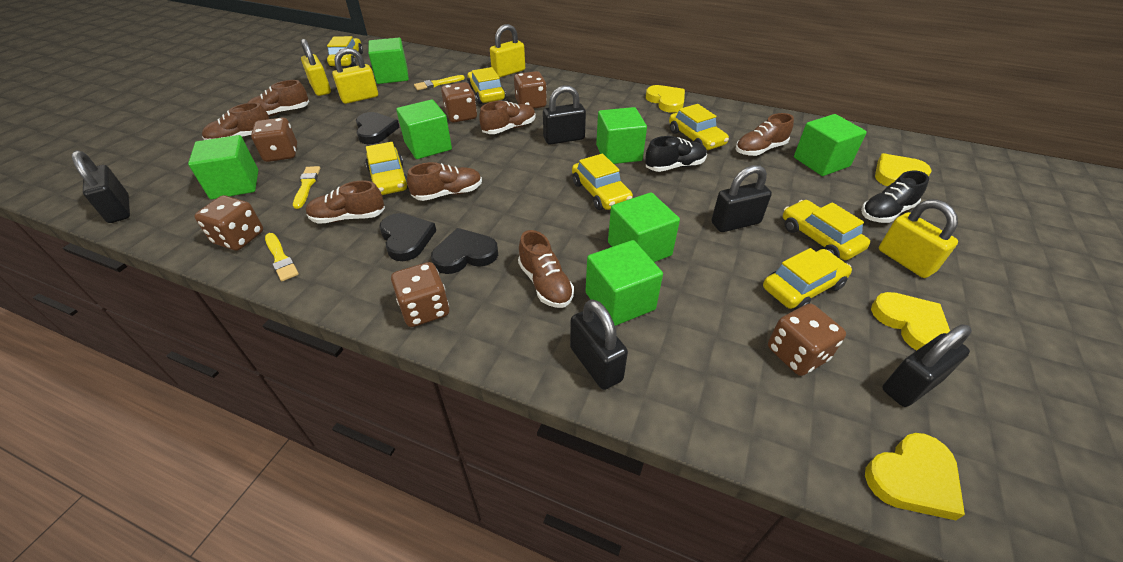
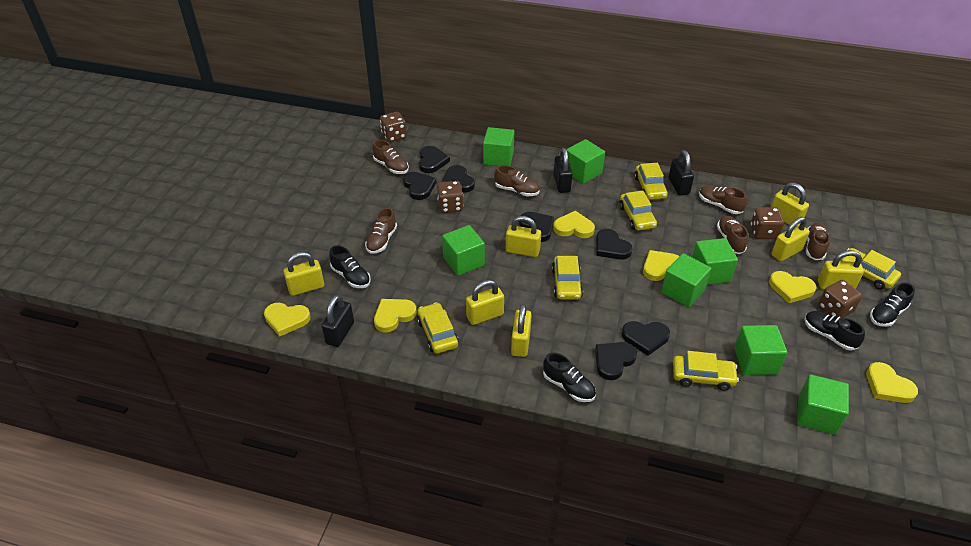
black heart: [356,112,400,144] [380,213,436,261] [431,228,498,274] = 3 -> [403,172,436,200] [419,146,450,173] [442,165,475,193] [519,212,554,242] [595,342,637,380] [596,229,633,260] [622,321,670,356] = 7
black padlock: [72,150,130,223] [543,85,586,145] [570,299,628,390] [711,165,772,232] [882,324,972,407] = 5 -> [322,295,354,347] [554,148,573,193] [669,150,694,196] = 3
black shoe: [645,136,707,172] [861,171,929,223] = 2 -> [329,245,371,288] [543,353,596,402] [804,311,865,351] [870,282,915,327] = 4
brown dice: [194,195,263,251] [251,118,297,162] [391,262,449,327] [441,82,477,123] [514,71,547,109] [768,304,846,376] = 6 -> [380,112,407,142] [437,181,464,213] [751,207,784,239] [818,280,862,318] = 4
brown shoe: [202,103,269,140] [247,80,309,117] [306,181,385,224] [407,162,482,201] [479,101,536,134] [518,230,574,308] [736,113,794,156] = 7 -> [365,208,397,254] [372,140,409,174] [494,165,540,196] [699,185,747,214] [717,215,748,254] [806,222,830,260] = 6
yellow brush: [265,233,299,281] [293,166,320,209] [414,75,465,90] = 3 -> none = 0
yellow car: [327,36,363,67] [365,142,409,195] [467,67,506,104] [572,153,633,210] [669,104,729,150] [763,248,852,310] [783,200,870,260] = 7 -> [417,302,459,354] [552,256,583,299] [619,190,657,231] [634,163,668,200] [673,351,739,391] [840,248,901,290] = 6
yellow heart: [646,85,685,113] [865,433,965,520] [871,292,950,350] [875,153,932,186] = 4 -> [264,303,311,337] [374,299,417,333] [553,211,595,238] [643,250,679,281] [769,271,816,303] [866,362,918,403] = 6
yellow padlock: [301,39,331,96] [332,48,378,104] [490,24,525,77] [879,199,958,278] = 4 -> [283,252,324,296] [466,280,504,325] [506,216,541,257] [511,304,532,357] [771,183,809,225] [771,217,810,261] [818,250,864,289] = 7

